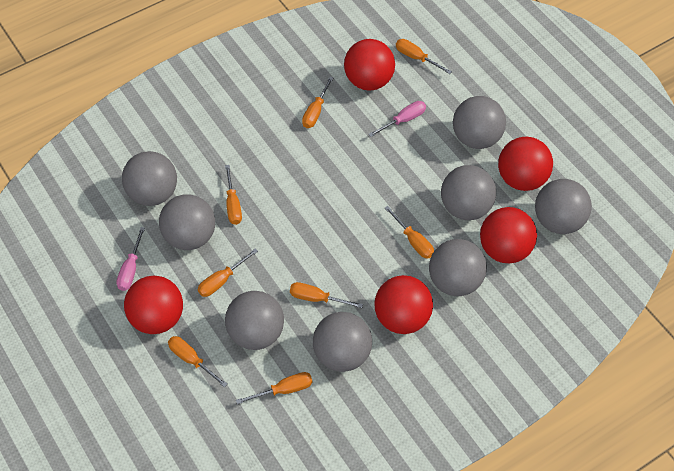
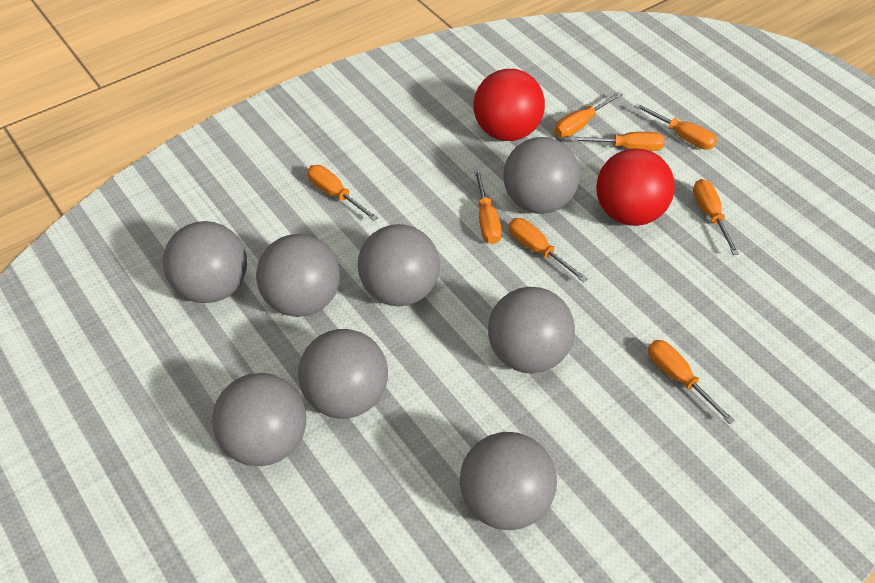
pink screwdriver: [116,227,145,291] [368,101,426,137] = 2 -> none = 0
red ball: [124,276,183,334] [344,39,395,91] [374,275,433,334] [480,207,537,263] [498,137,553,191] = 5 -> [473,69,545,141] [596,148,675,226] = 2

